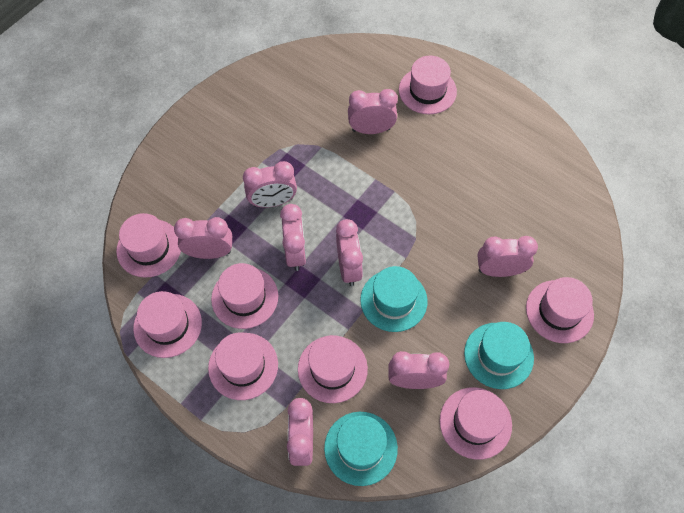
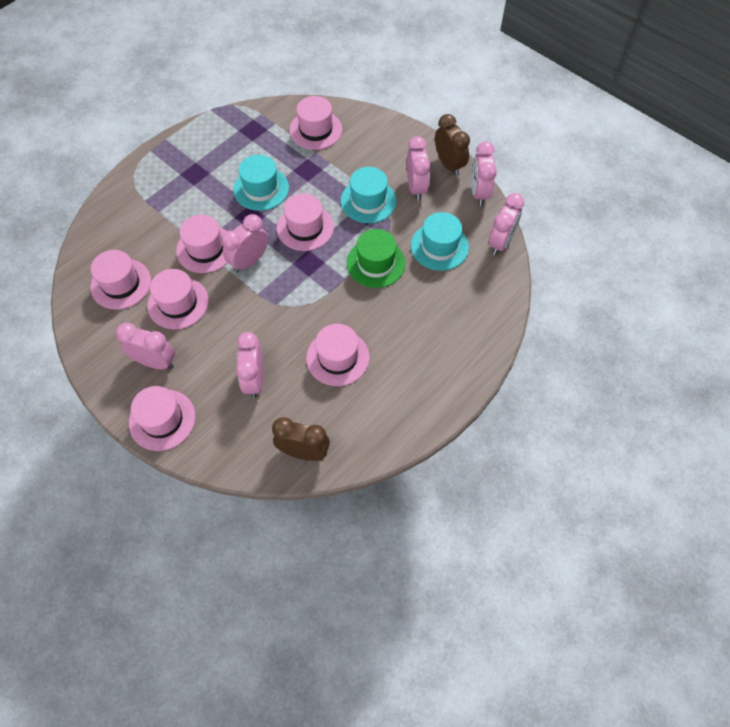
brown clock: none = 0 -> [272,417,330,461] [435,114,470,176] = 2
green hat: none = 0 -> [347,229,406,288] = 1
pink clock: [174,217,232,259] [243,161,297,208] [280,204,306,271] [287,398,313,466] [336,219,363,286] [348,89,398,134] [388,351,449,389] [477,236,538,277] = 8 -> [116,323,175,370] [221,214,268,273] [236,332,264,398] [407,136,431,201] [472,141,497,206] [488,193,524,255] = 6
pink hat: [116,213,181,278] [133,291,202,358] [208,332,278,400] [211,263,278,329] [298,335,368,403] [399,56,457,114] [440,387,512,460] [526,277,594,343] = 8 -> [91,250,151,309] [129,386,195,451] [147,269,209,329] [176,215,228,273] [277,193,334,251] [289,96,342,150] [306,324,369,386] = 7

